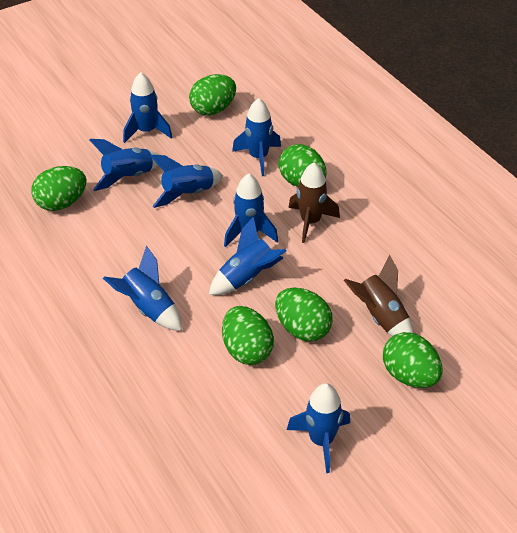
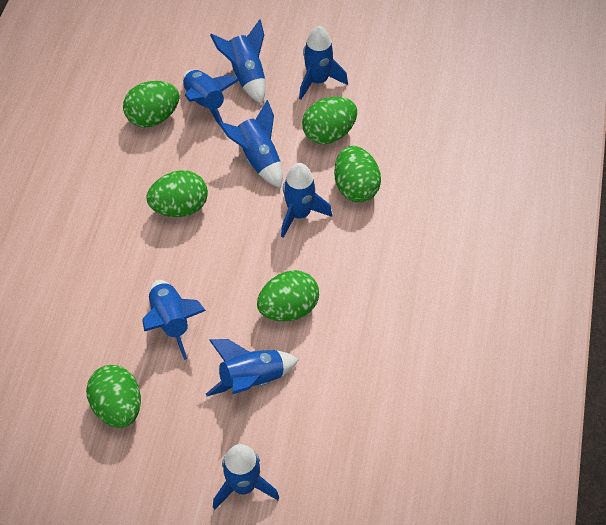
brown rocket: [288,162,340,243] [344,255,414,336] = 2 -> none = 0

